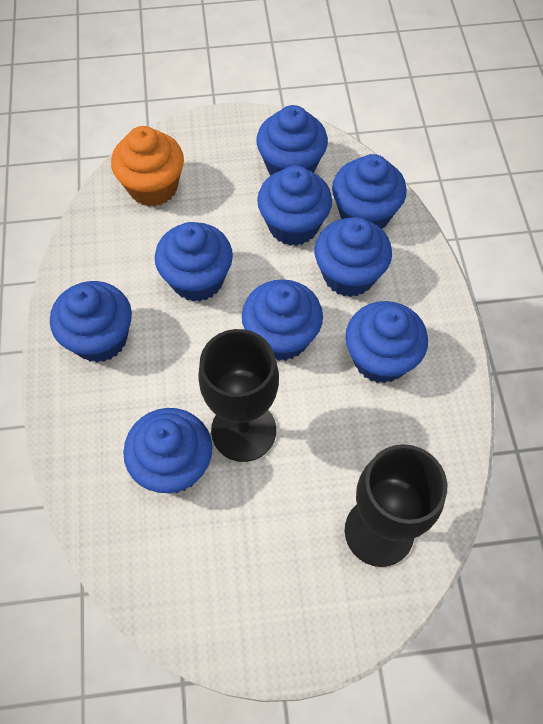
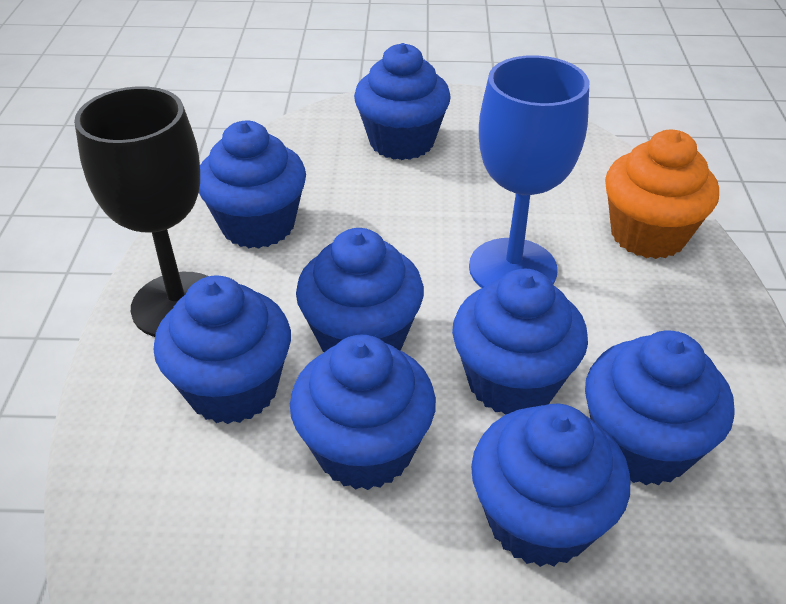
black goblet: [198,329,279,462] [345,444,447,567] = 2 -> [74,86,208,337] = 1
blue cupcake: [50,281,132,362] [123,408,213,494] [155,222,233,302] [242,279,323,361] [256,105,328,176] [257,165,332,246] [314,217,392,297] [332,154,407,229] [345,301,428,383] = 9 -> [154,275,291,424] [199,121,306,249] [290,335,436,490] [296,228,424,352] [354,43,451,160] [452,269,588,415] [471,404,630,567] [585,331,734,485] = 8
blue goblet: none = 0 -> [469,55,589,288] = 1

